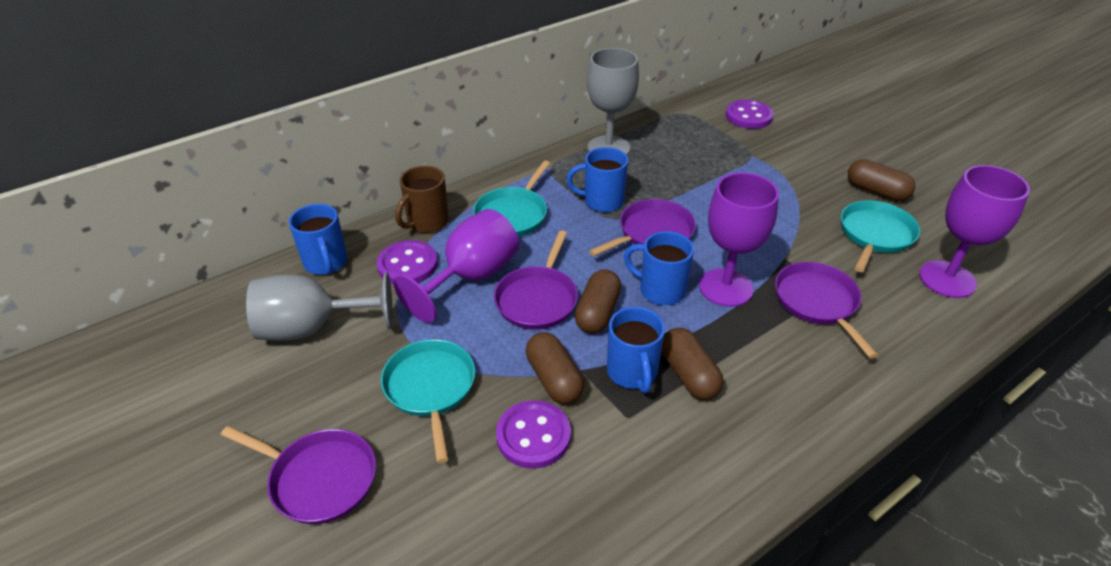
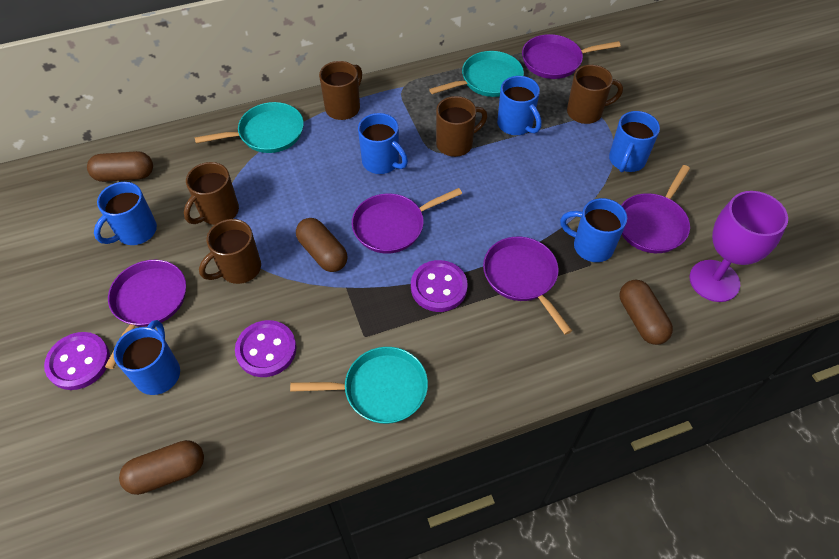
blue mug: [289,204,348,275] [566,147,628,212] [607,307,665,393] [624,231,694,305] = 4 -> [94,182,157,245] [114,320,180,395] [358,113,408,174] [497,76,542,135] [560,198,627,262] [609,111,660,172] = 6
brown mug: [395,166,449,233] = 1 -> [184,162,239,225] [199,219,261,284] [319,61,362,120] [436,96,487,157] [567,65,623,124] = 5
grey goblet: [246,272,393,341] [587,48,639,155] = 2 -> none = 0
purple goblet: [394,209,519,323] [699,173,779,307] [919,165,1030,298] = 3 -> [690,191,788,302] = 1
purple pan: [221,426,376,524] [494,230,578,330] [589,199,696,256] [775,262,878,359] = 4 -> [105,260,186,369] [352,188,462,253] [483,237,572,335] [522,34,621,79] [621,165,690,253] = 5

